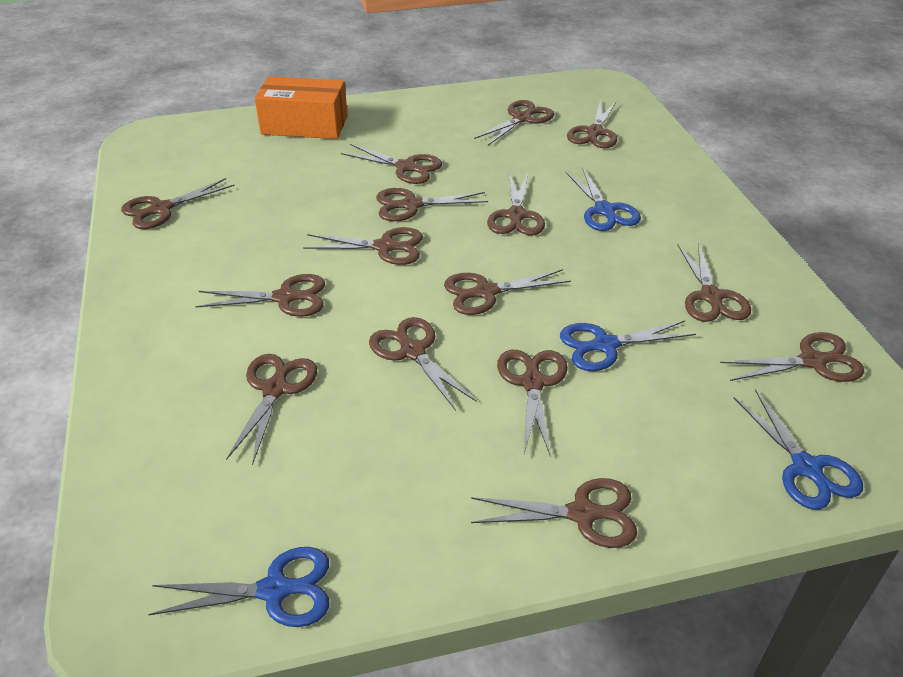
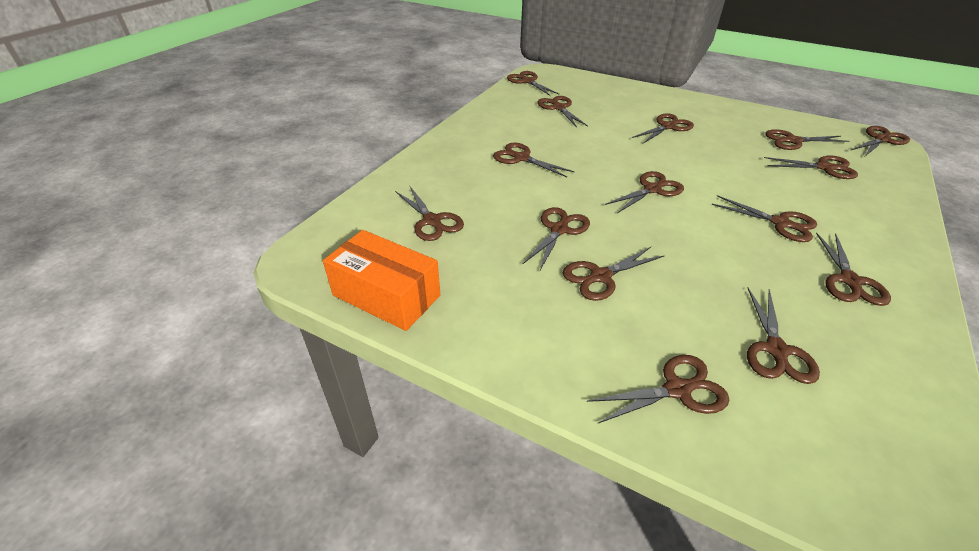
blue scissors: [148,547,330,627] [560,321,696,371] [565,168,641,231] [734,389,863,510] = 4 -> none = 0

